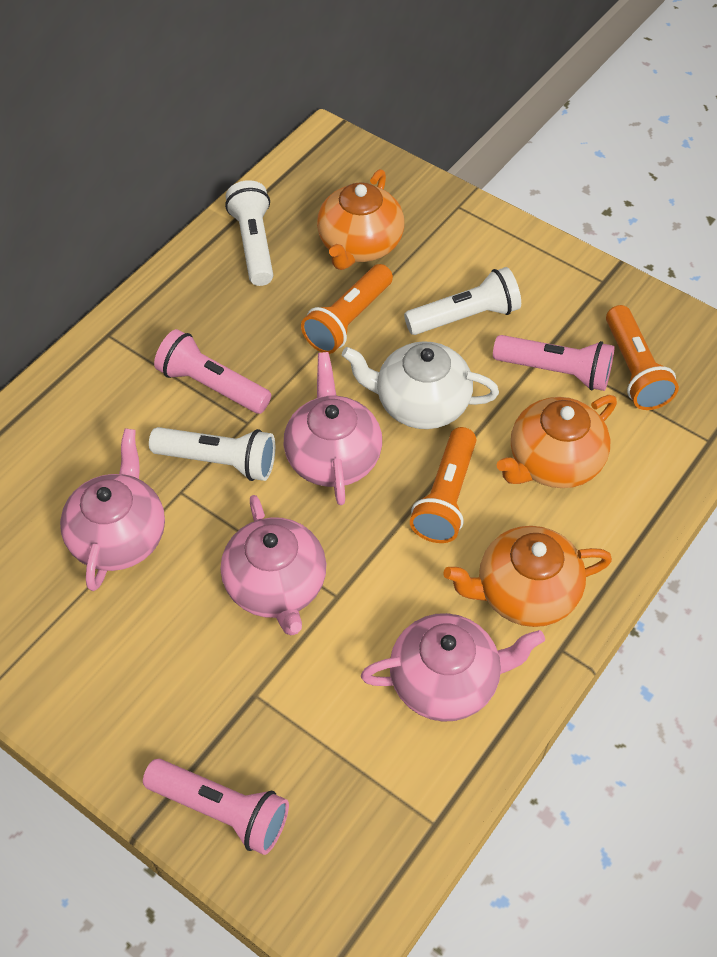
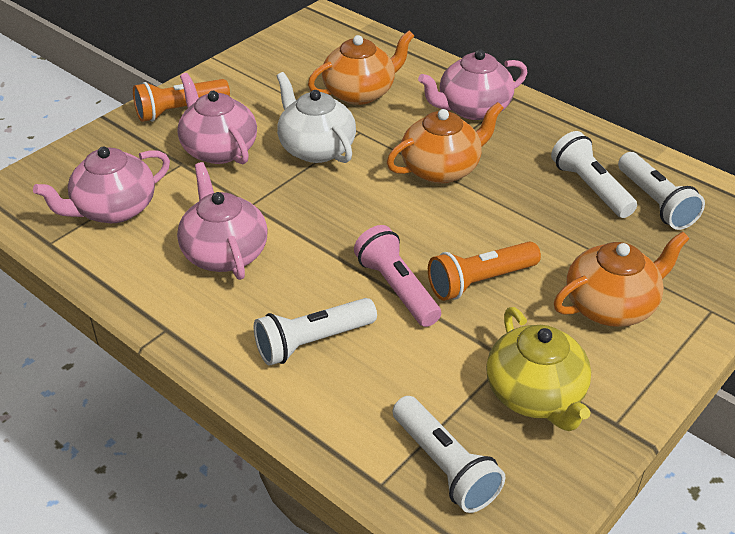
orange flashlight: [301,264,393,354] [410,427,476,543] [606,305,679,410] = 3 -> [133,79,230,122] [428,241,541,301] = 2
pink flashlight: [143,759,289,855] [154,329,271,414] [493,335,614,391] = 3 -> [354,225,441,327] = 1
white flashlight: [149,427,275,481] [225,180,273,286] [404,267,521,335] = 3 -> [254,298,377,366] [392,396,505,513] [551,131,637,218] [618,152,705,230] = 4
yellow teapot: none = 0 -> [486,307,591,431] = 1

